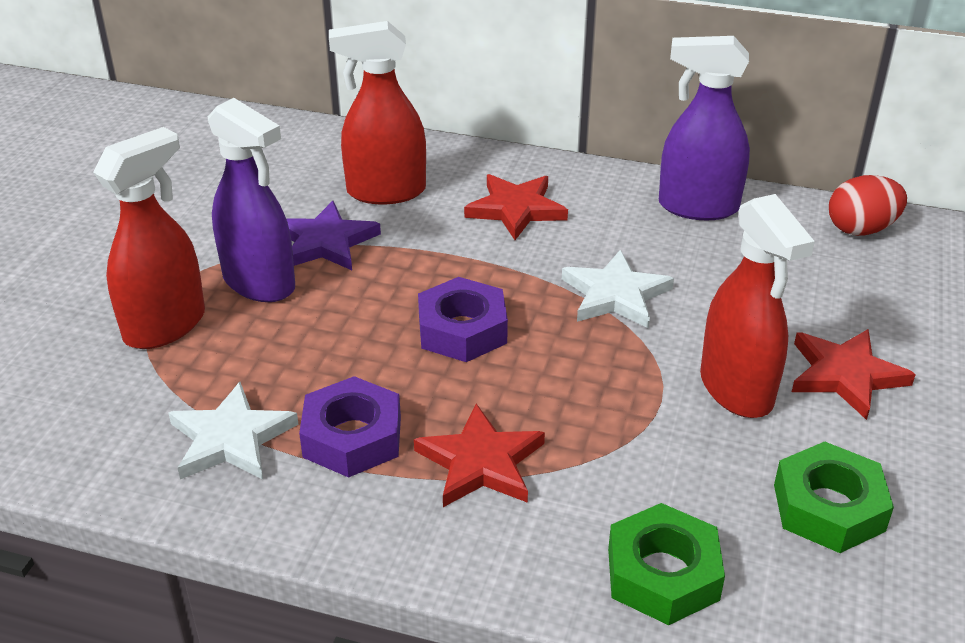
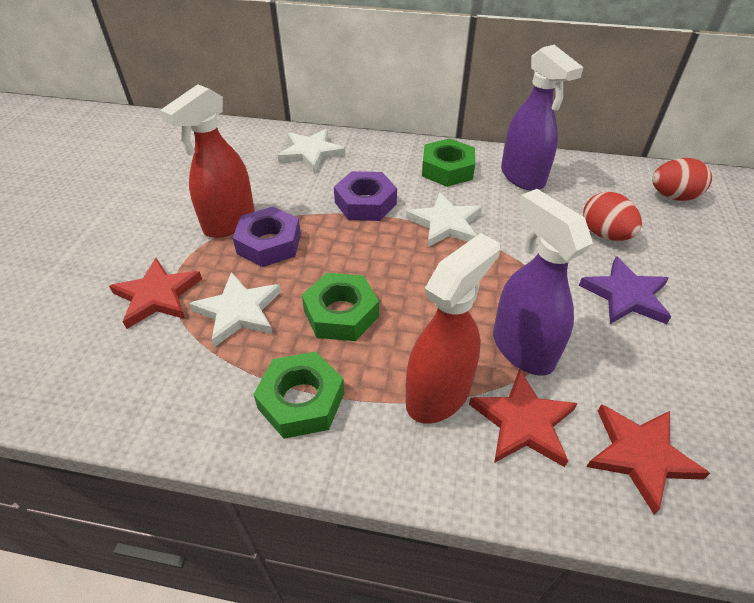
green nut: [608,503,725,625] [774,441,894,553] = 2 -> [253,352,345,439] [302,273,379,341] [422,138,475,187] = 3
red egg: [829,175,907,236] = 1 -> [583,192,642,241] [652,158,712,201] = 2
red spray bottle: [93,127,205,349] [329,21,426,204] [700,194,815,418] = 3 -> [160,84,255,238] [406,233,500,424] = 2
white star: [168,382,298,479] [562,250,674,329] = 2 -> [189,272,281,347] [277,129,345,173] [406,192,482,248] = 3

